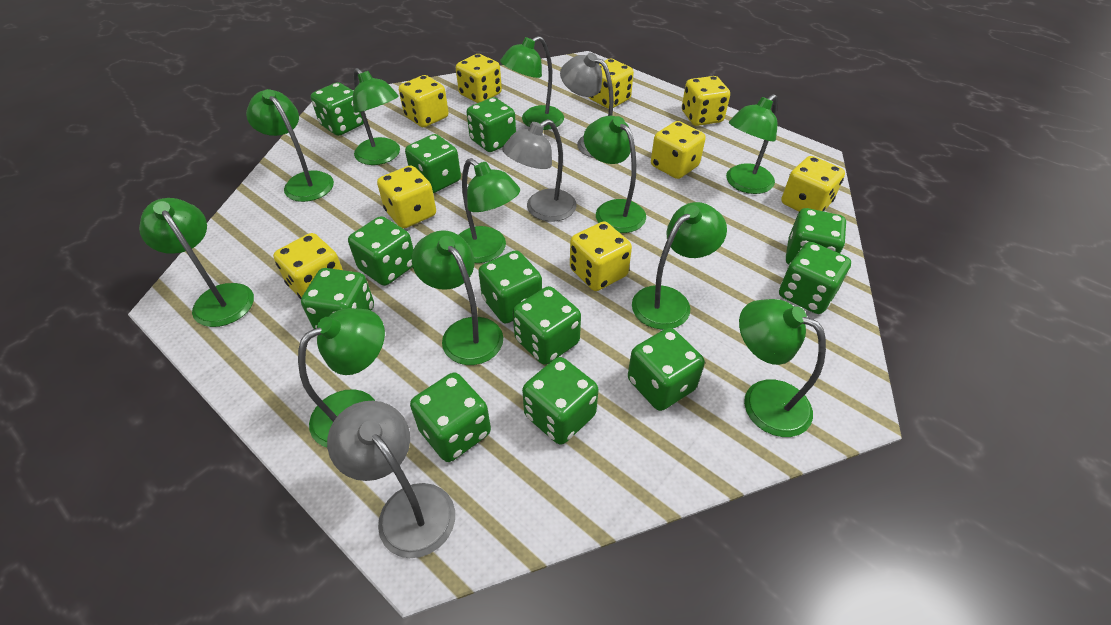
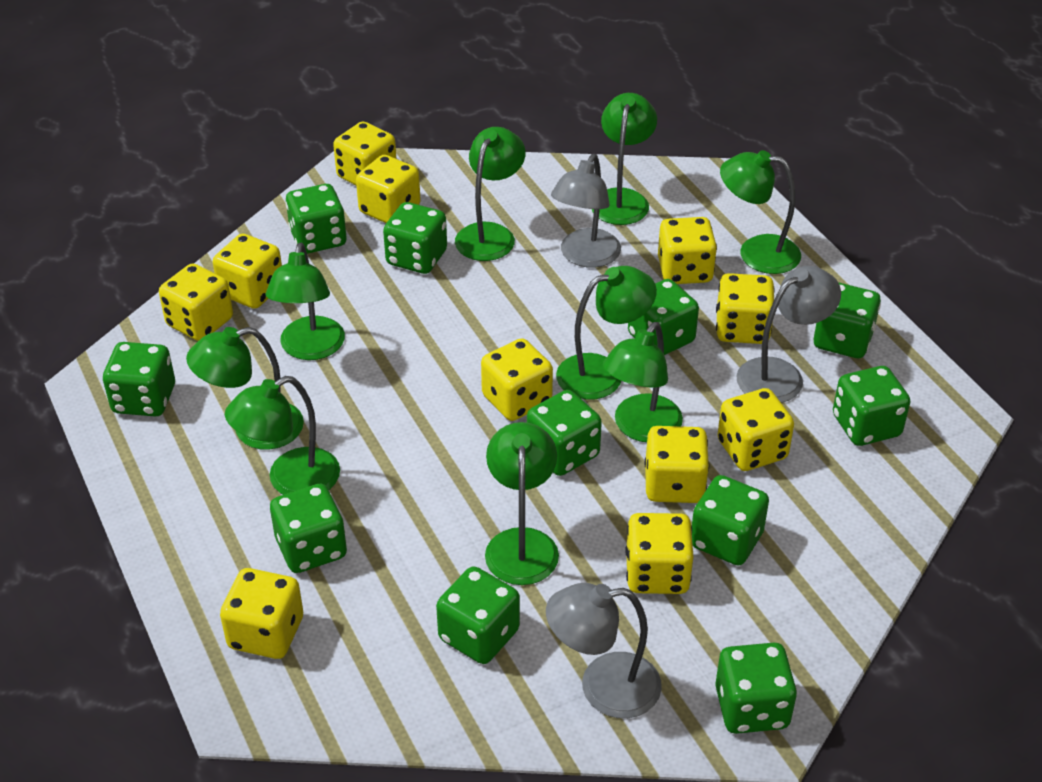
green dice: [301,268,374,329] [311,82,364,136] [348,216,414,286] [405,134,461,193] [410,372,491,462] [467,97,516,152] [478,250,542,323] [513,286,581,365] [522,357,599,445] [628,328,705,411] [779,242,851,314] [786,208,846,265] = 12 -> [103,342,175,417] [270,484,347,573] [286,184,347,254] [383,202,447,274] [436,566,520,664] [527,390,602,476] [628,279,699,355] [692,475,769,566] [715,643,797,734] [814,282,881,358] [833,366,910,446] = 11
green lamp: [139,198,254,327] [246,89,334,202] [298,308,385,447] [353,68,400,165] [412,230,503,365] [459,158,520,263] [500,36,564,130] [584,116,646,233] [632,202,727,330] [726,94,778,194] [739,299,826,437] = 11 -> [186,327,304,450] [225,376,340,495] [266,243,345,360] [455,127,526,261] [485,422,559,585] [556,266,657,400] [592,93,657,225] [603,322,683,442] [720,150,801,274] = 9
yellow dice: [273,233,343,299] [377,166,436,228] [399,75,449,127] [456,54,502,103] [570,221,632,291] [589,59,634,109] [651,121,705,179] [682,76,730,126] [781,156,845,212] = 9 -> [159,263,233,341] [213,234,282,309] [220,568,303,659] [333,121,397,185] [356,155,421,223] [481,338,553,421] [625,513,694,594] [644,426,709,503] [658,217,717,284] [716,273,775,344] [717,388,794,471] = 11

